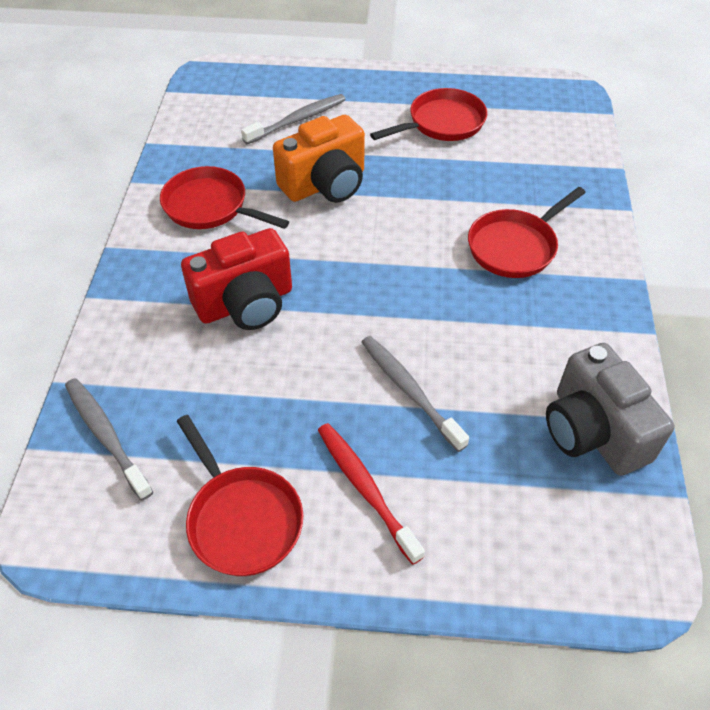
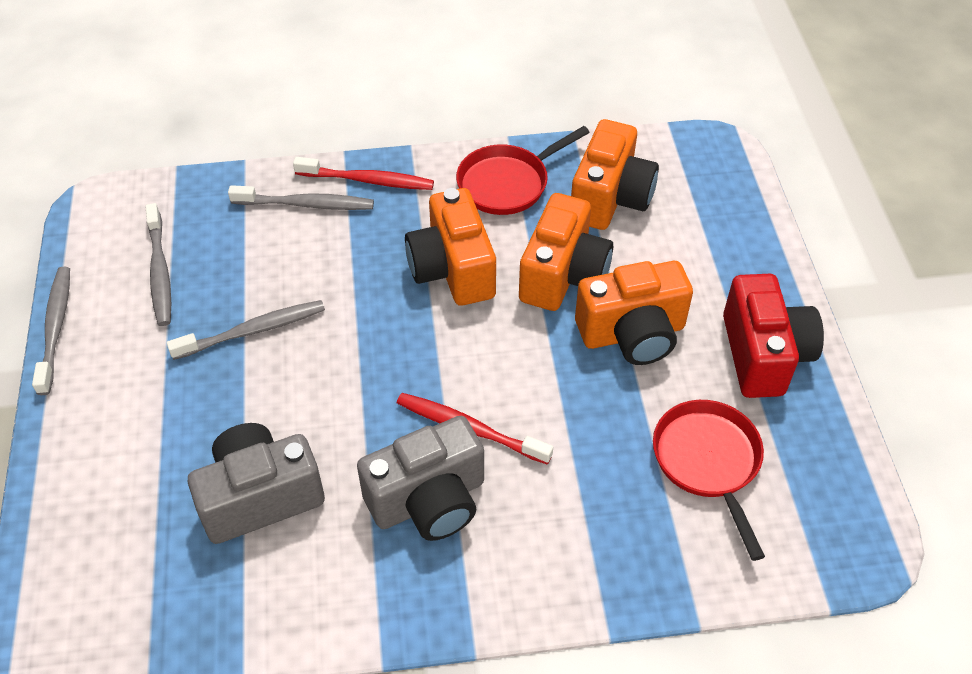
grey camera: [546,343,675,476] = 1 -> [188,423,325,544] [357,416,484,541] = 2
grey toothbrush: [65,378,153,501] [241,94,346,144] [362,336,469,452] = 3 -> [32,267,70,395] [145,203,171,326] [167,300,325,360] [228,185,374,210] = 4
orange camera: [273,115,365,203] = 1 -> [405,188,496,306] [519,193,613,311] [571,119,659,230] [575,261,693,365] = 4
red pan: [160,166,289,229] [177,415,303,576] [370,88,487,141] [468,187,586,278] = 4 -> [456,126,590,215] [653,400,765,561] = 2
red toothbrush: [318,423,425,565] = 1 -> [293,157,434,190] [397,393,553,465] = 2

